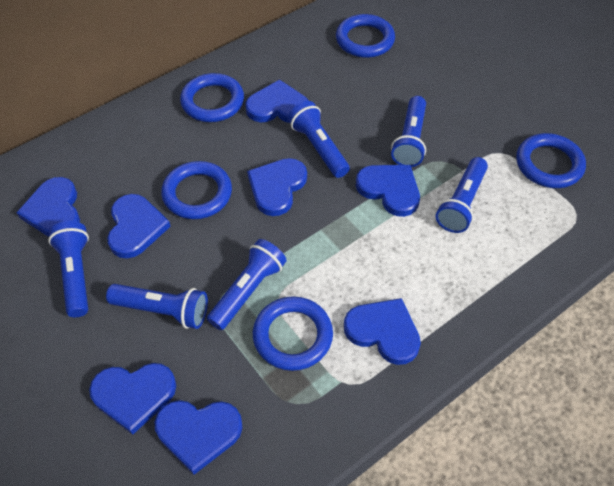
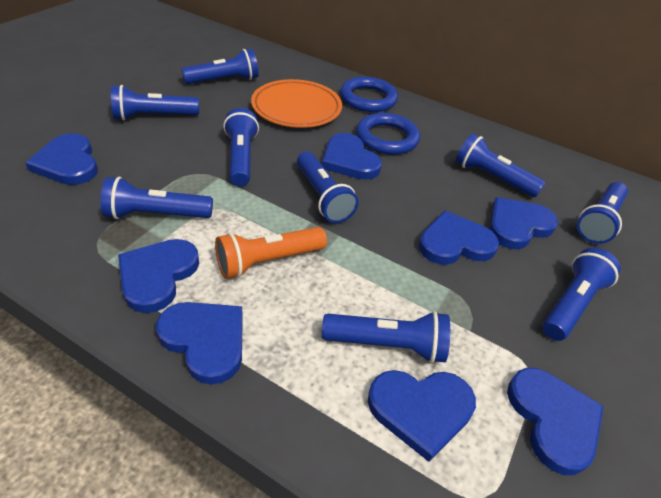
blue flashlight: [48,221,89,317] [106,284,208,329] [207,239,286,330] [288,101,350,178] [391,96,426,167] [435,157,488,233] = 6 -> [100,177,213,219] [111,85,199,120] [181,49,259,84] [223,108,259,186] [297,151,359,223] [322,311,450,363] [456,133,545,197] [543,248,621,341] [577,182,628,244] = 9
blue ring: [161,161,232,219] [180,73,244,122] [253,296,333,371] [336,14,395,58] [516,133,586,188] = 5 -> [340,77,398,112] [356,113,420,155] = 2
orange flashlight: none = 0 -> [215,227,327,279] = 1
orange plate: none = 0 -> [251,79,342,128] = 1

